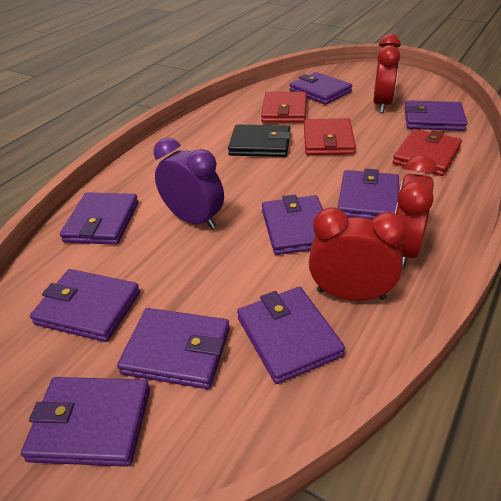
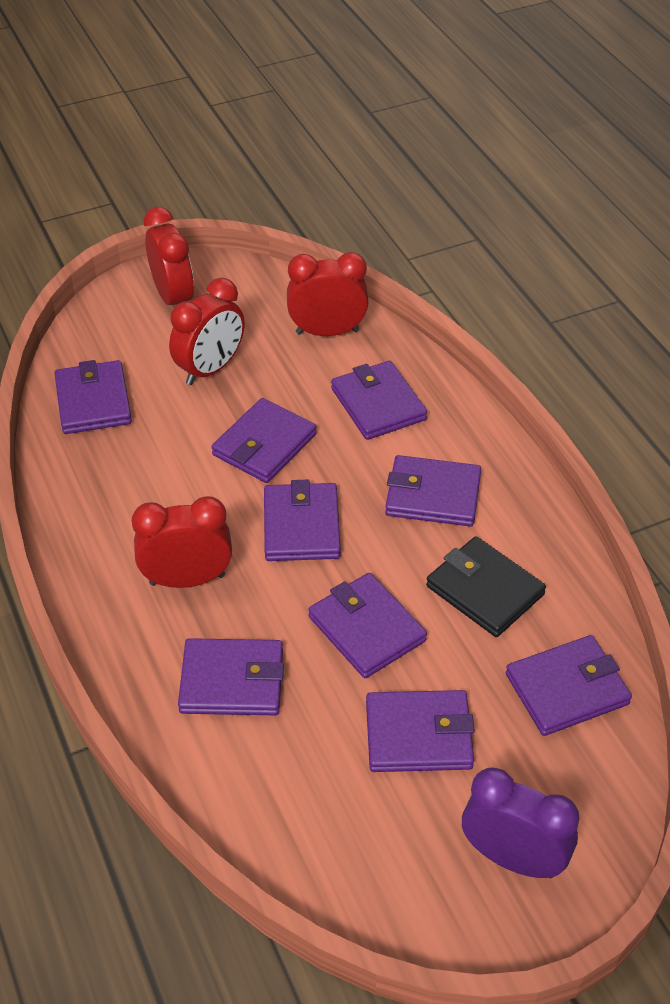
red clock: [309,207,407,301] [373,34,401,113] [395,155,437,269] = 3 -> [132,496,232,588] [144,207,194,305] [169,278,245,385] [287,252,369,336] = 4
red wallet: [261,92,307,123] [304,118,356,155] [393,129,462,176] = 3 -> none = 0

